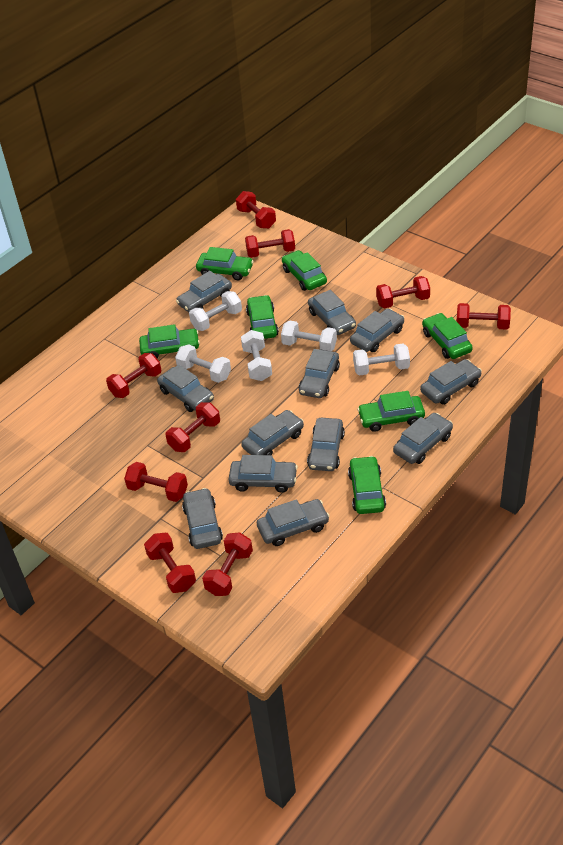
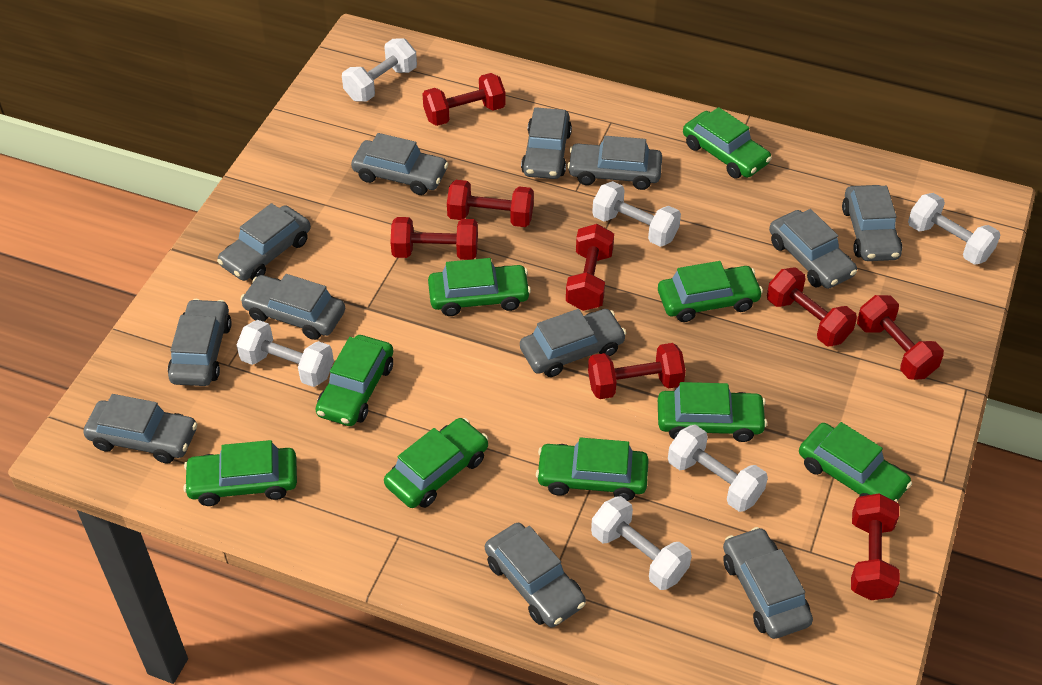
green car: [139,324,200,358] [196,247,254,281] [246,295,279,339] [282,250,327,291] [348,456,386,514] [357,391,425,432] [422,313,473,359] = 7 -> [183,440,297,506] [315,335,393,426] [384,418,488,508] [428,258,531,316] [536,438,649,501] [658,261,763,322] [658,382,767,442] [683,107,772,179] [799,422,912,502] = 9
red dumbbell: [106,353,161,398] [124,462,188,502] [144,533,196,593] [166,402,220,452] [202,532,253,596] [236,191,276,229] [245,229,295,258] [376,276,430,308] [457,303,511,330] = 9 -> [390,217,478,260] [422,73,506,126] [447,180,534,227] [566,224,614,311] [588,343,686,399] [767,267,857,346] [851,493,900,600] [857,295,944,380] = 8
white dumbbell: [175,344,231,383] [189,291,242,331] [241,330,272,381] [281,320,337,351] [353,344,410,376] = 5 -> [236,320,334,387] [342,38,417,102] [591,496,692,590] [592,181,681,247] [668,425,768,512] [908,193,1001,265] = 6

